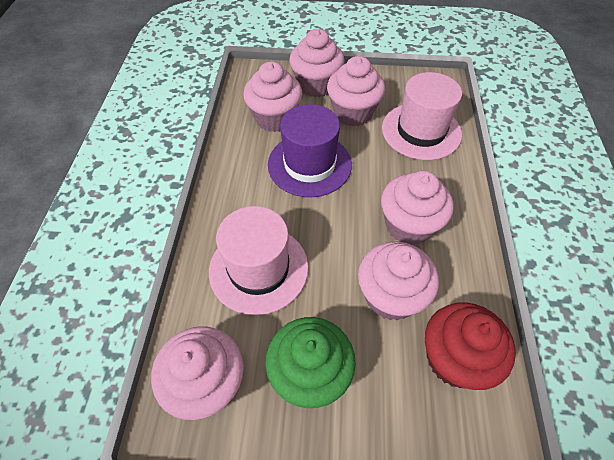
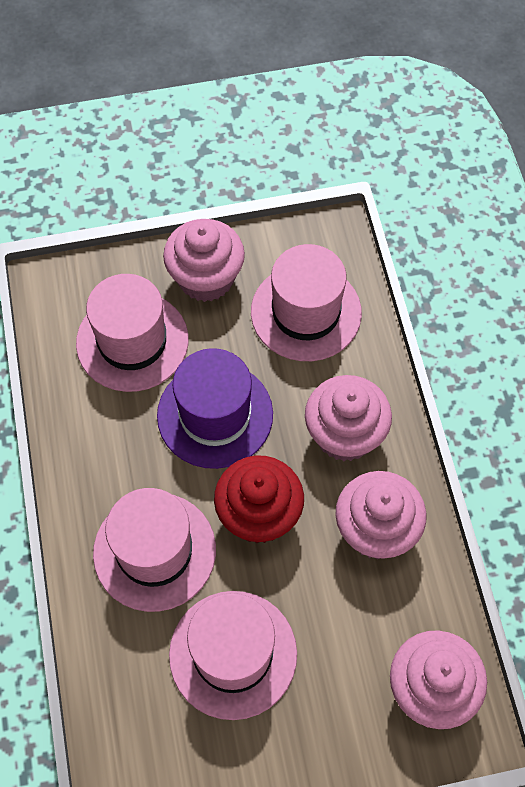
green cupcake: [266,317,356,408] = 1 -> none = 0
pink cupcake: [151,326,244,420] [243,62,302,132] [290,29,345,97] [327,56,385,126] [358,242,439,320] [381,171,454,245] = 6 -> [163,219,245,302] [305,375,392,462] [335,471,427,559] [390,630,487,729] = 4
pink hat: [209,206,308,315] [382,72,462,160] = 2 -> [76,274,189,392] [93,488,216,612] [169,591,297,720] [251,244,362,361] = 4

